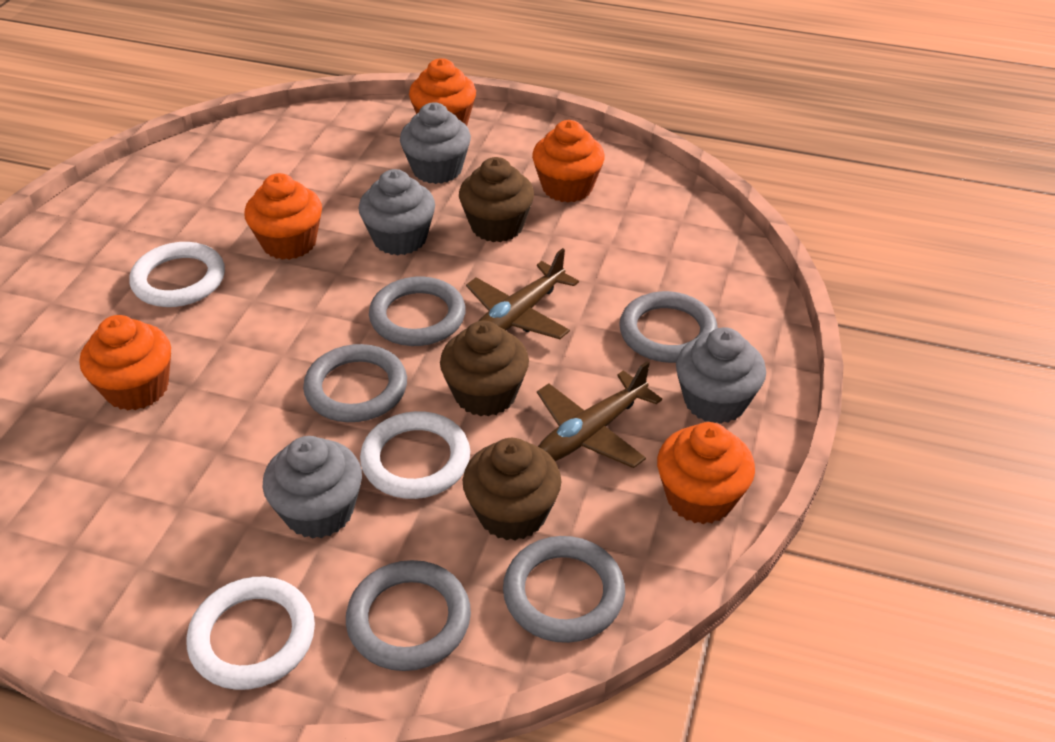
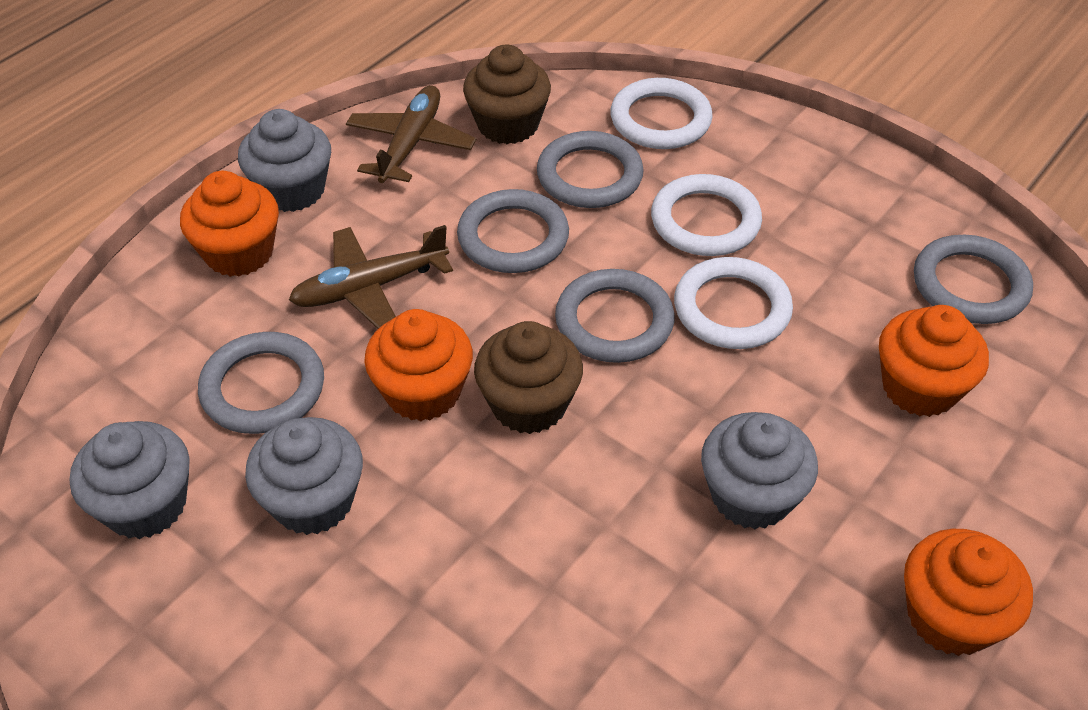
brown cupcake: [440,321,529,417] [459,157,534,242] [463,438,562,541] = 3 -> [463,45,551,144] [474,321,583,434] = 2
orange cupcake: [80,315,171,411] [244,173,322,260] [409,58,476,126] [532,120,605,202] [657,422,755,524] = 5 -> [180,171,279,277] [364,309,473,421] [879,305,989,417] [904,529,1033,656] = 4

